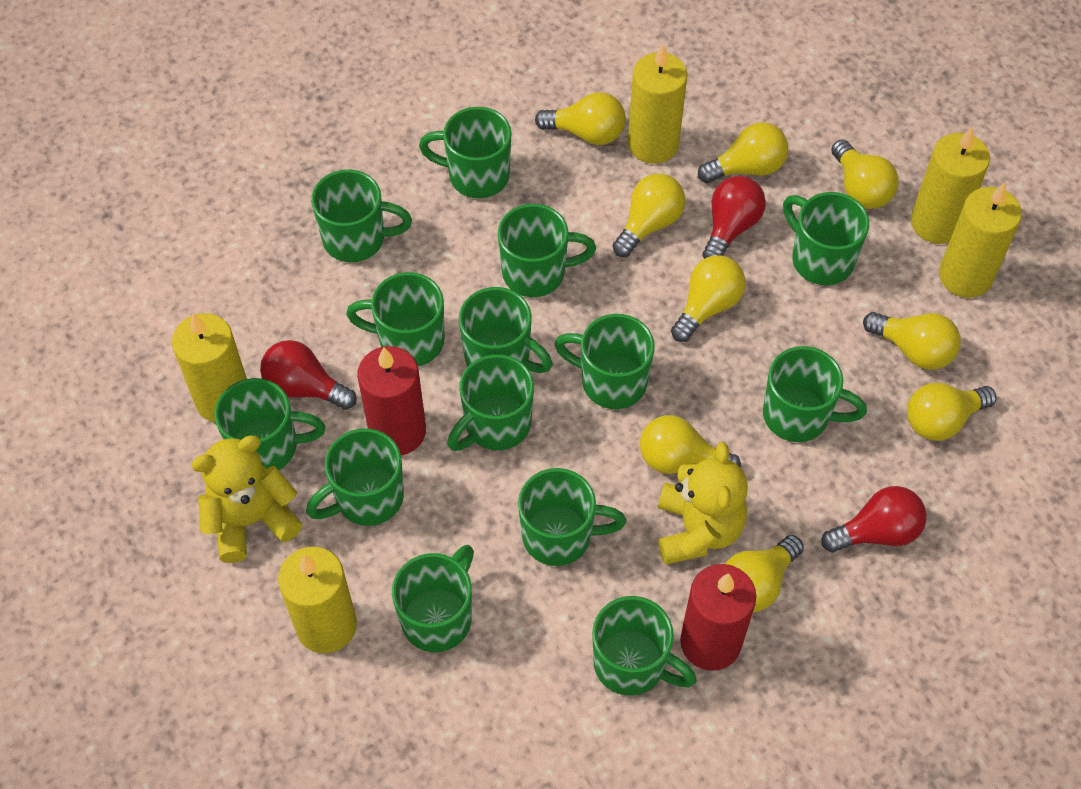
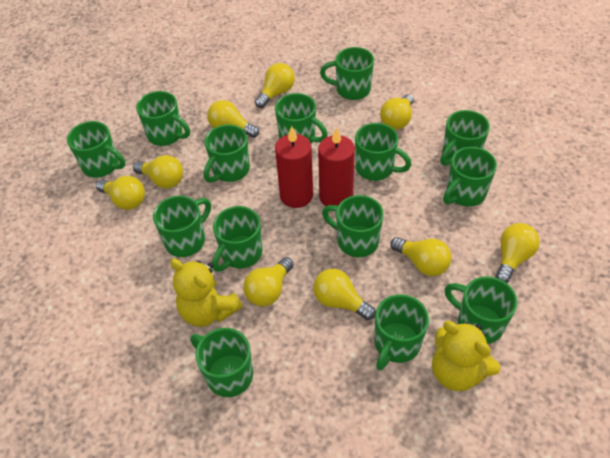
red light bulb: [260,340,357,410] [702,176,766,259] [821,486,926,553] = 3 -> none = 0
yellow candle: [172,313,247,423] [278,547,357,653] [628,44,688,164] [911,126,990,244] [939,182,1022,298] = 5 -> none = 0

